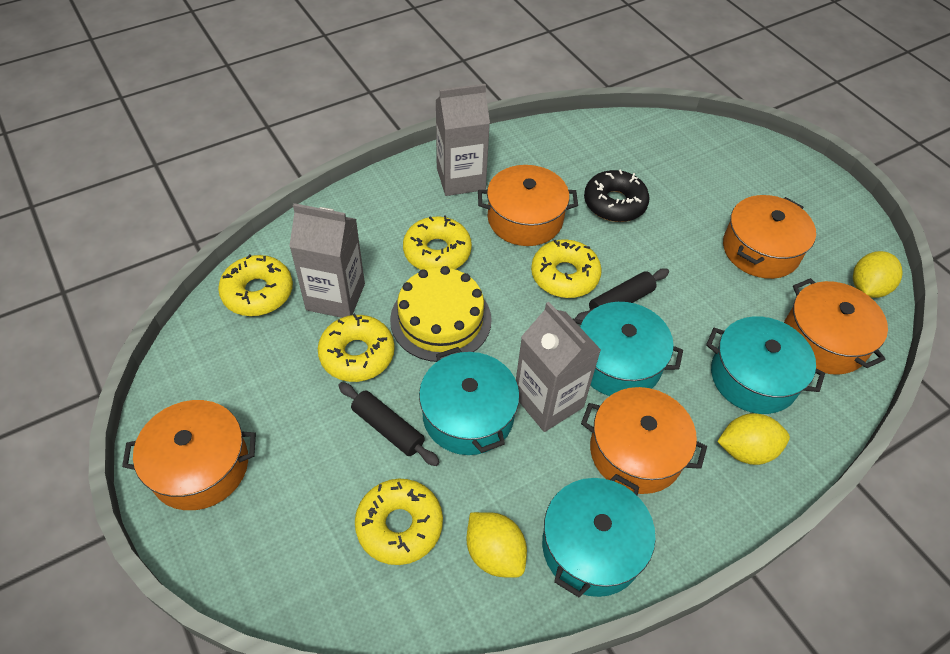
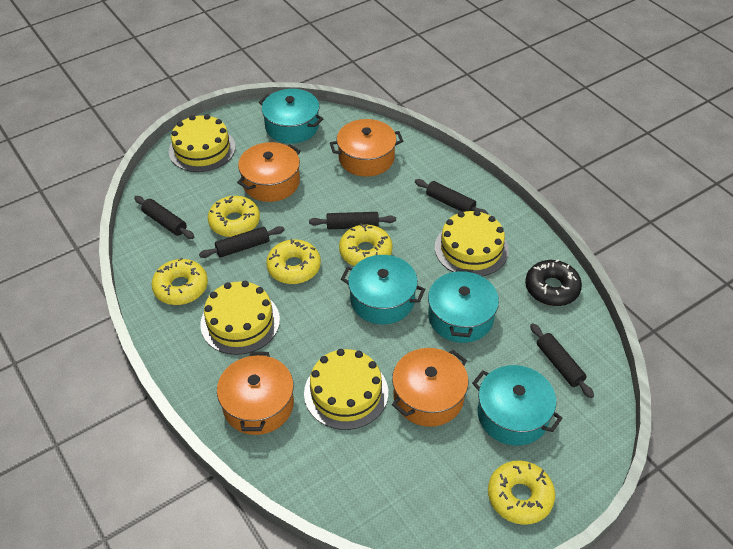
black rolling pin: [338,382,440,466] [575,268,669,320] = 2 -> [134,196,194,239] [199,226,284,258] [309,212,396,229] [415,179,489,215] [530,323,594,398] = 5
grey carton: [289,203,365,318] [436,84,490,196] [516,302,601,432] = 3 -> none = 0
orange pot: [122,400,256,510] [478,165,578,246] [581,387,707,494] [723,195,816,279] [784,278,888,375] = 5 -> [217,352,294,435] [237,142,300,202] [330,119,403,177] [392,348,468,427] = 4
yellow cake: [390,266,492,362] = 1 -> [169,114,236,172] [200,281,280,355] [304,349,388,430] [435,210,509,277] = 4
yellow lemon: [467,512,527,578] [717,413,790,465] [853,251,903,298] = 3 -> none = 0

